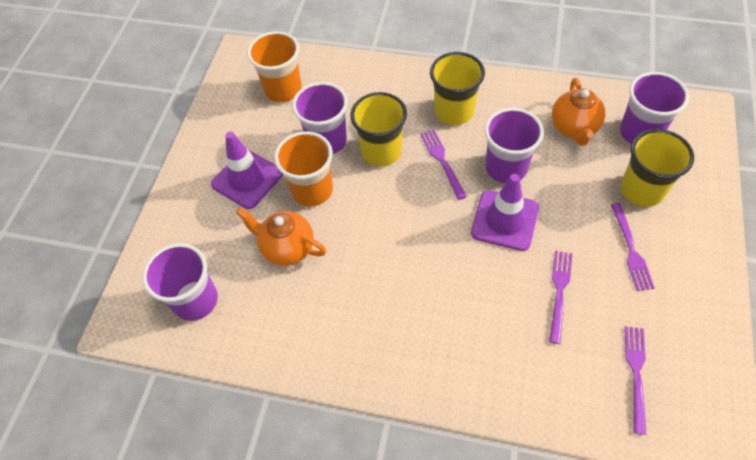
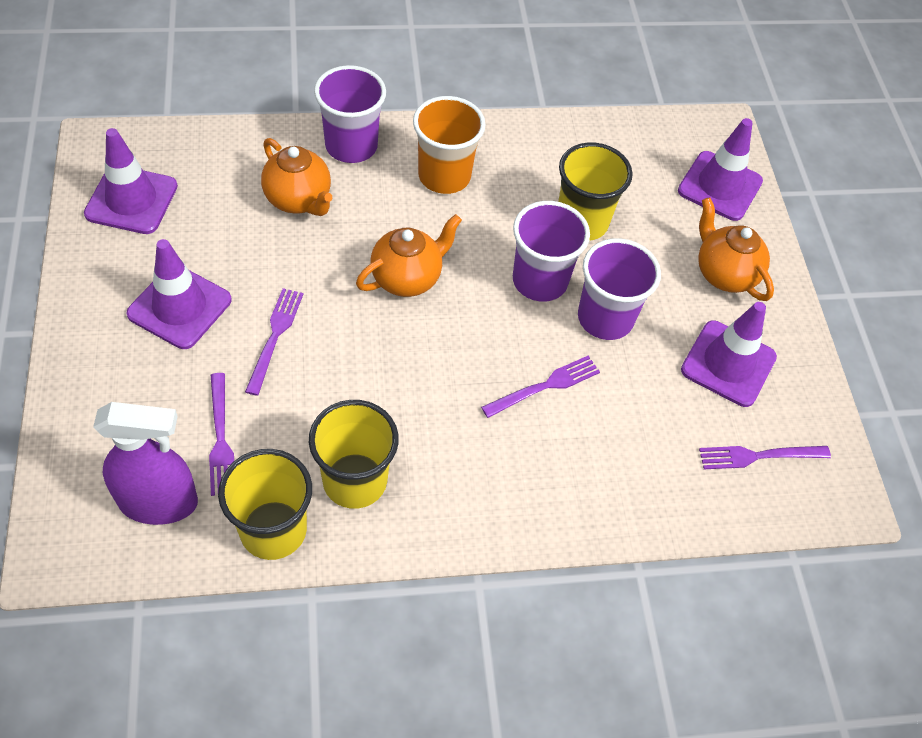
orange cup: [247,31,302,102] [274,131,333,206] = 2 -> [413,96,486,194] = 1
orange teapot: [236,208,326,266] [552,78,605,146] = 2 -> [261,138,332,216] [356,214,462,297] [698,197,774,301] = 3
purple cup: [142,243,218,321] [292,82,348,154] [484,108,544,183] [620,72,689,144] = 4 -> [314,65,386,163] [513,201,590,302] [578,238,661,340] = 3
purple spray bottle: none = 0 -> [93,402,198,525] = 1
purple traffic cone: [211,132,283,209] [471,174,539,251] = 2 -> [84,128,178,234] [126,239,232,349] [678,118,763,221] [681,302,777,407] = 4

